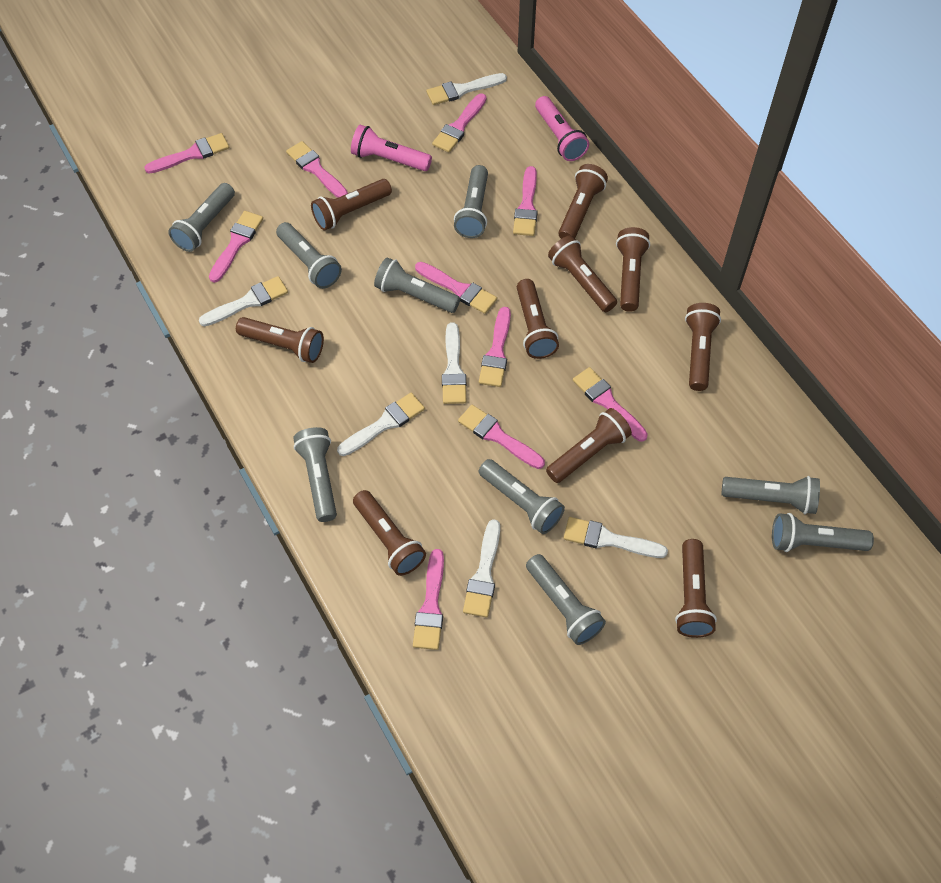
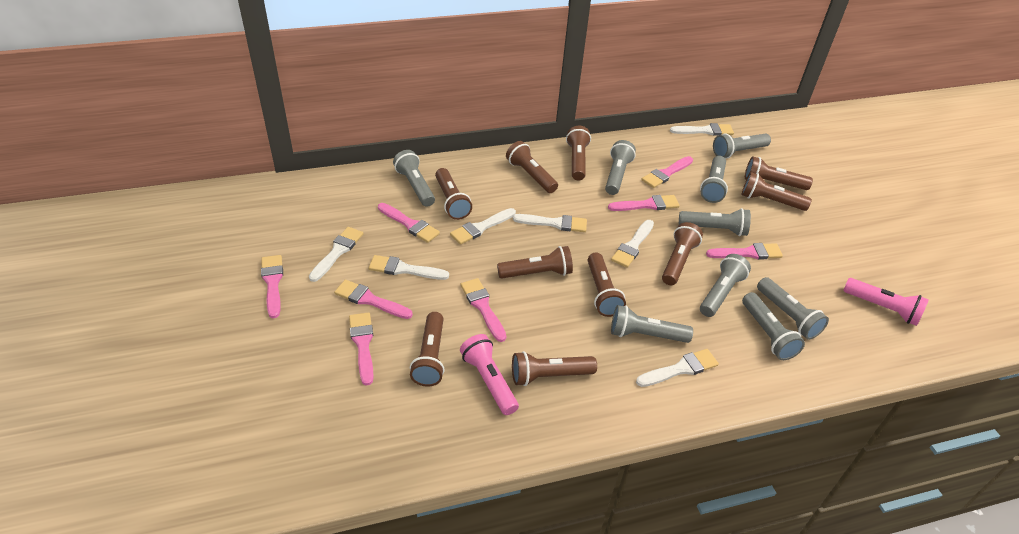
pink brush: [144,133,229,174] [209,211,263,283] [286,141,348,198] [413,549,444,650] [415,262,497,314] [432,93,487,152] [458,405,545,469] [479,307,511,387] [513,166,538,236] [573,367,648,442] = 10 -> [261,255,283,318] [334,280,413,319] [349,312,374,386] [378,203,440,243] [460,278,506,342] [608,195,679,211] [641,156,693,188] [706,243,783,260] = 8
white brush: [199,276,288,326] [337,393,425,456] [426,73,507,105] [442,322,466,404] [463,519,500,617] [564,517,668,558] = 6 -> [309,227,363,282] [369,255,449,280] [450,208,516,245] [513,214,587,232] [611,220,654,268] [636,349,719,387] [670,123,734,136] = 7

